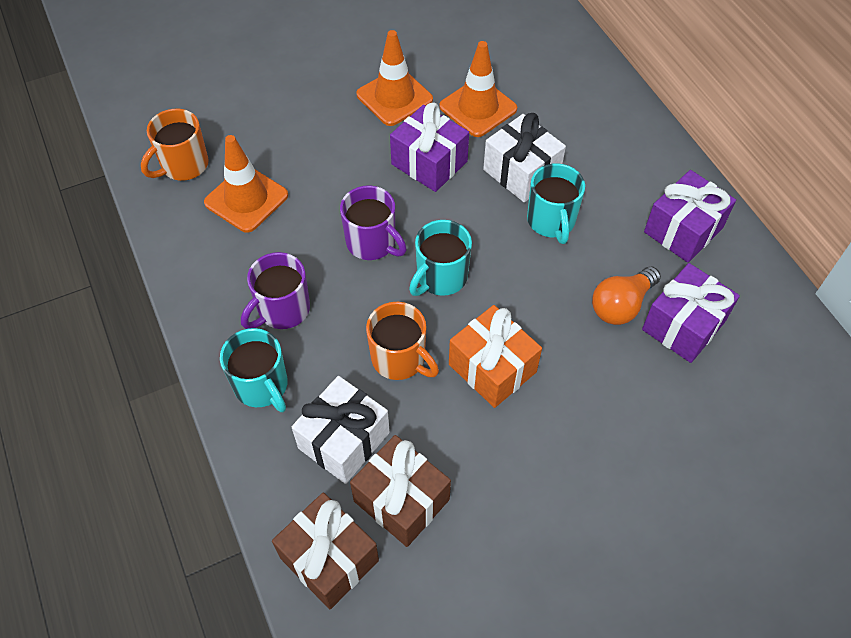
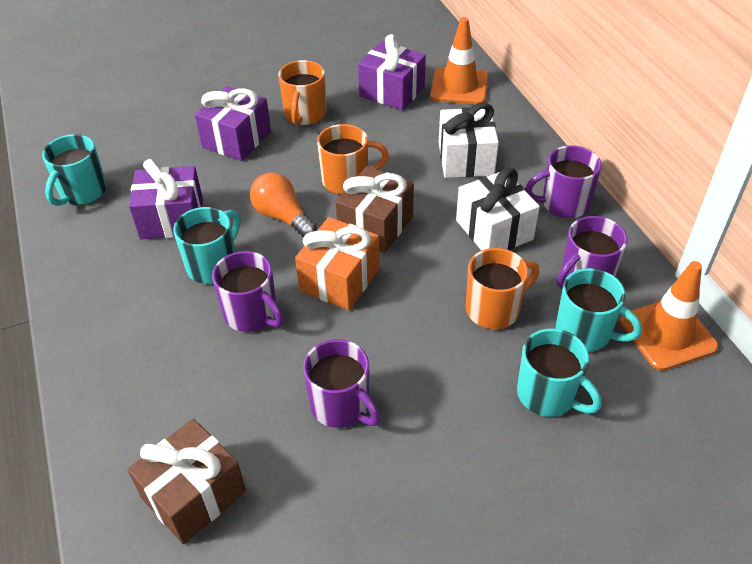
orange mug: [141,109,209,181] [366,302,439,380] = 2 -> [278,60,326,125] [317,124,389,194] [466,248,539,329] = 3
orange traffic cone: [204,135,288,233] [356,30,433,126] [439,41,517,137] = 3 -> [430,17,488,105] [620,261,718,371] = 2
purple mug: [241,252,310,329] [340,185,407,260] = 2 -> [212,251,284,332] [303,339,380,428] [525,145,602,218] [557,216,628,289] = 4
turquoise mug: [220,328,288,412] [409,220,472,296] [527,163,585,244] = 3 -> [42,134,107,206] [173,207,240,284] [517,328,602,417] [555,268,642,351] = 4

